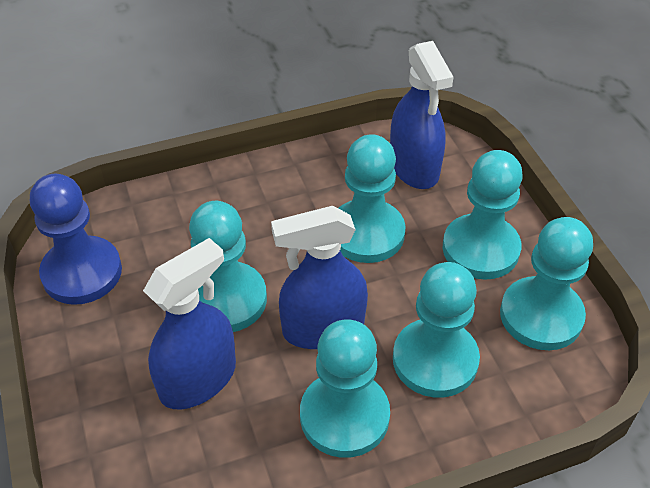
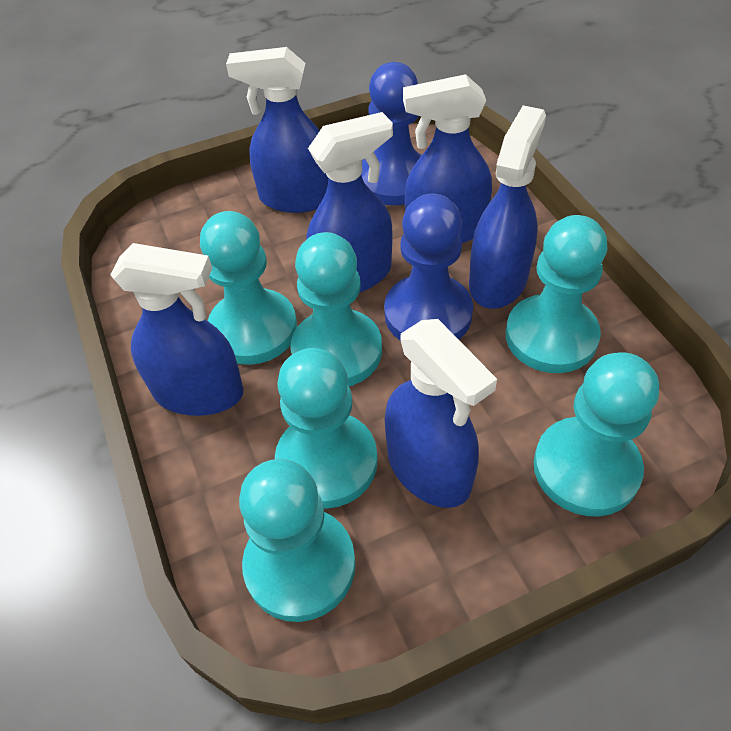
blue pawn: [30,174,122,305] = 1 -> [361,62,422,205] [384,194,473,341] = 2
blue spray bottle: [143,238,236,409] [271,206,368,349] [390,41,454,189] = 3 -> [110,243,243,416] [226,47,328,213] [306,112,393,293] [385,319,497,508] [403,74,492,243] [469,105,546,309] = 6

